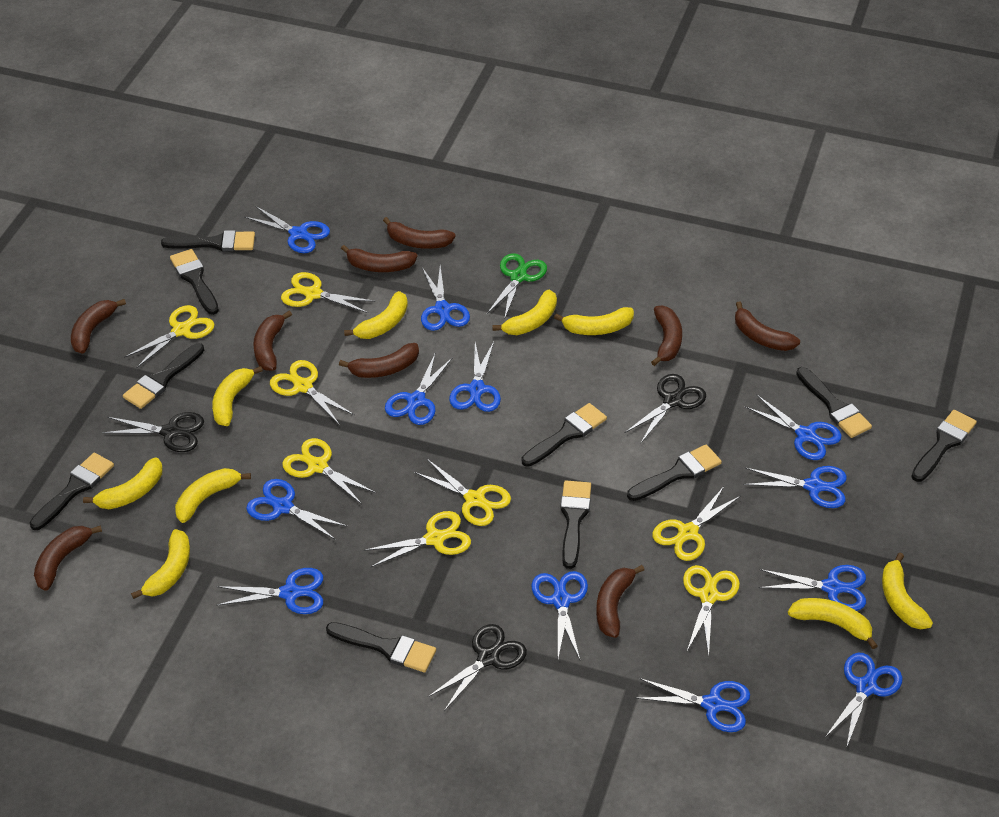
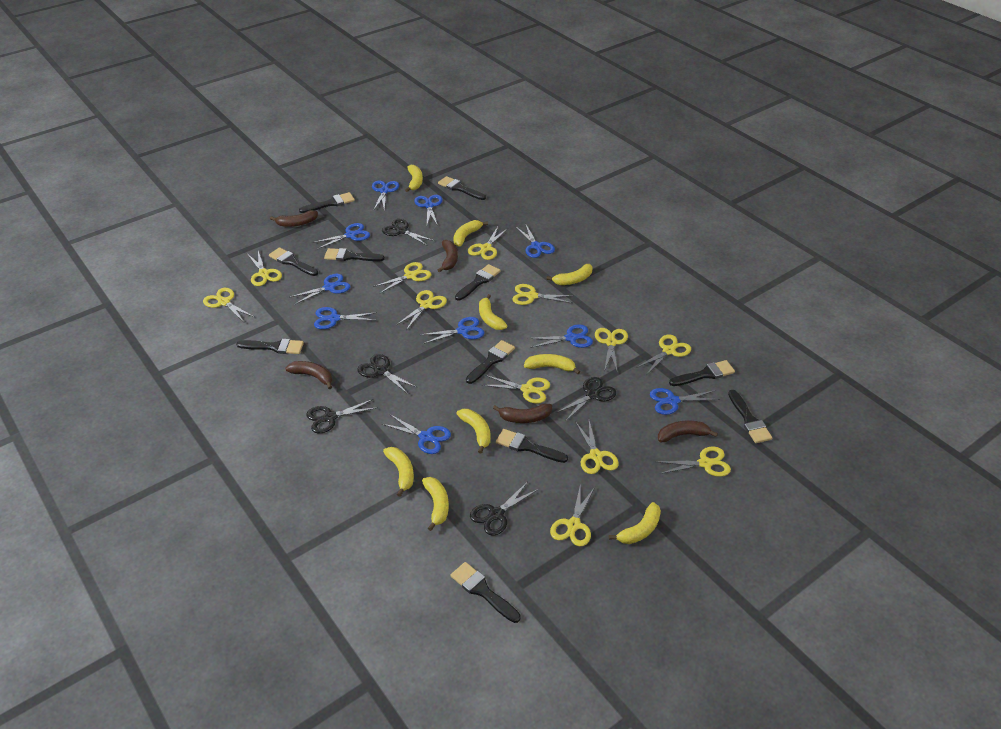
black brush: [30,453,114,530] [123,343,204,409] [161,230,255,251] [170,249,219,315] [326,622,436,672] [522,403,607,467] [560,481,591,569] [627,445,722,501] [796,367,872,438] [911,410,977,482] = 10 -> [236,339,304,354] [269,247,318,276] [299,192,355,213] [324,248,385,261] [438,176,486,200] [450,562,521,623] [455,264,501,301] [466,340,515,384] [496,429,568,463] [669,360,735,386] [728,390,772,443] = 11
black scissors: [102,412,204,452] [428,624,527,711] [625,374,706,443] = 3 -> [306,399,378,433] [357,354,418,394] [382,219,435,246] [470,481,539,536] [556,377,616,421] = 5
blue scissors: [216,568,323,614] [244,206,330,253] [246,479,348,540] [385,354,453,425] [421,266,470,331] [449,342,501,412] [531,571,588,659] [635,678,750,732] [743,466,847,508] [745,395,842,460] [759,565,866,611] [825,653,903,748] = 12 -> [290,274,350,305] [313,223,370,249] [314,307,377,329] [372,181,399,211] [382,414,451,454] [414,195,443,226] [420,317,485,344] [515,223,555,258] [527,324,593,348] [650,388,720,415] = 10
brown banana: [34,525,102,591] [71,299,126,354] [253,311,292,371] [339,343,419,378] [341,245,417,272] [383,217,456,249] [596,565,645,638] [651,306,682,366] [735,302,800,351] = 9 -> [270,210,318,227] [285,361,332,389] [438,240,458,273] [493,404,552,423] [658,421,718,442] = 5
green scissors: [487,253,547,320] = 1 -> none = 0
yellow scissors: [124,305,215,368] [270,360,354,425] [281,272,375,313] [282,438,376,504] [364,511,471,567] [414,459,511,526] [652,486,741,561] [683,565,740,656] = 8 -> [203,288,254,322] [248,251,282,286] [373,262,432,294] [396,290,447,330] [468,227,508,260] [482,375,550,404] [512,284,573,305] [550,483,595,546] [575,421,619,474] [595,328,628,373] [636,335,691,375] [658,446,731,477] = 12

